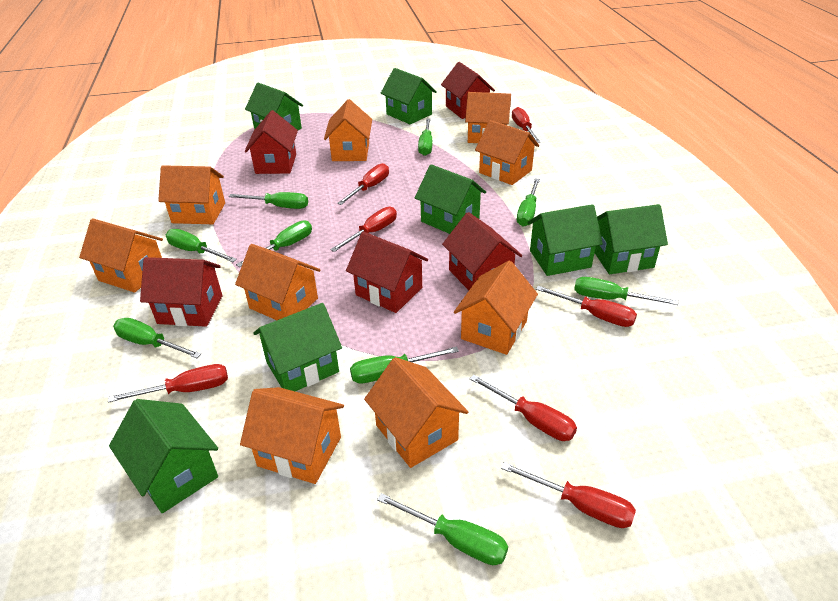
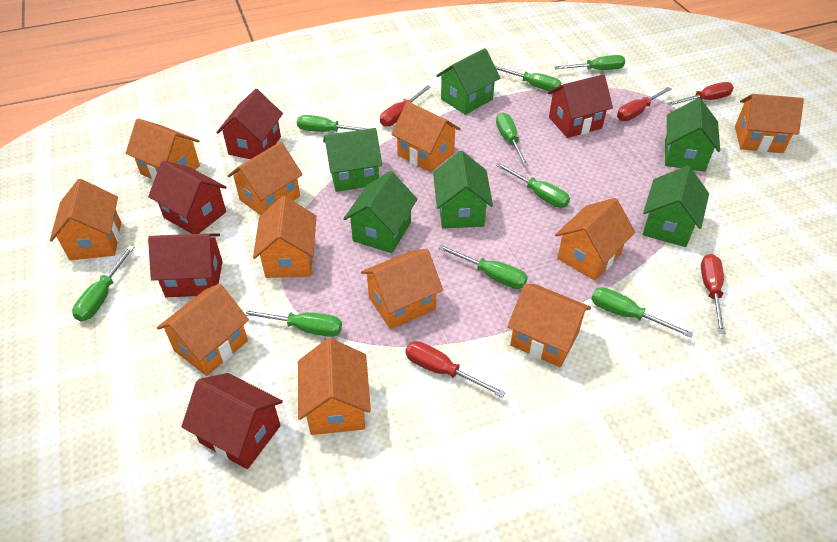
green house: [109,399,218,513] [245,83,303,130] [253,303,342,391] [381,68,437,124] [415,164,486,234] [527,204,603,276] [595,204,668,274] = 7 -> [323,128,382,192] [343,171,417,253] [433,151,493,228] [436,48,500,115] [642,166,709,247] [665,98,720,172] = 6
orange house: [79,218,163,293] [158,165,225,224] [235,244,320,320] [240,387,344,484] [324,99,372,161] [364,357,468,468] [454,261,538,355] [465,92,511,143] [475,120,539,185] = 9 -> [50,179,121,260] [126,118,200,181] [157,284,249,376] [228,142,303,215] [253,196,316,278] [298,338,371,435] [361,249,443,329] [391,102,461,173] [507,284,591,367] [555,198,635,281] [735,94,804,153] = 11
red screwdriver: [108,364,228,403] [330,207,397,252] [337,163,389,205] [470,375,577,441] [501,462,636,528] [512,107,540,143] [536,286,637,327] = 7 -> [380,85,431,127] [405,341,506,398] [617,87,672,121] [667,82,734,106] [701,254,725,334] = 5

